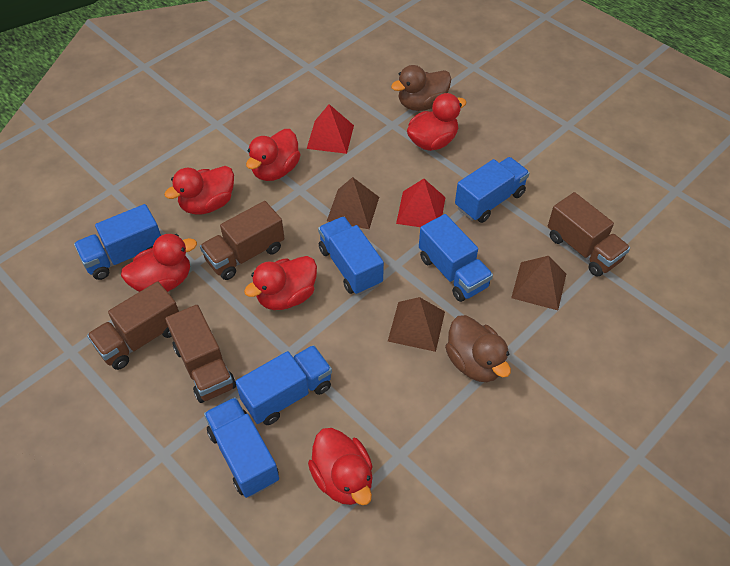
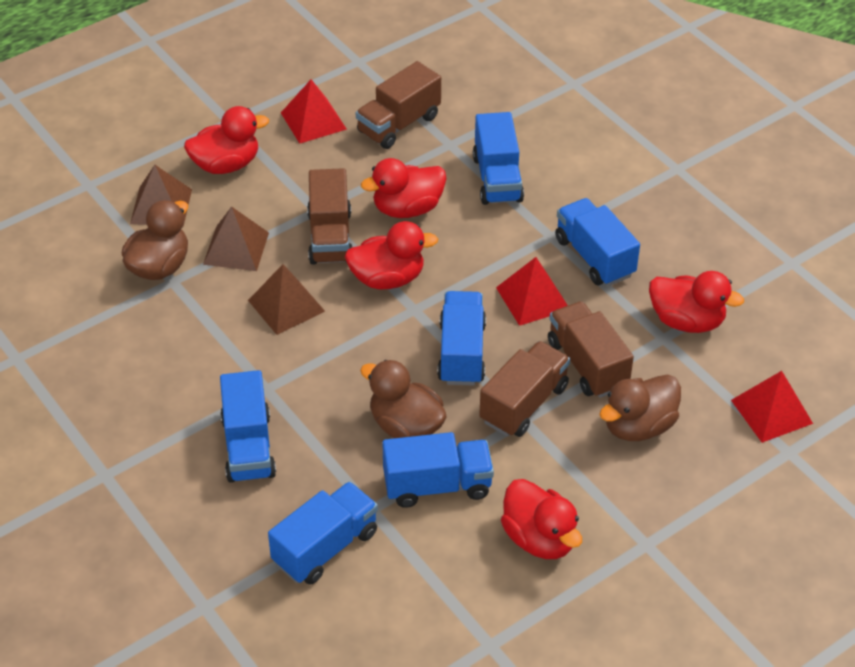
brown duck: [391,65,451,111] [445,315,511,382] = 2 -> [122,200,188,280] [360,360,447,438] [599,375,681,441] = 3
red duck: [121,234,197,292] [164,166,234,214] [244,256,317,310] [246,129,301,181] [308,428,373,505] [407,93,467,151] = 6 -> [184,106,269,174] [345,221,438,289] [361,158,446,218] [501,479,582,559] [649,271,744,333] = 5
red pyramid: [307,104,354,154] [396,179,445,227] = 2 -> [281,79,347,144] [496,257,568,326] [731,371,813,443] = 3

